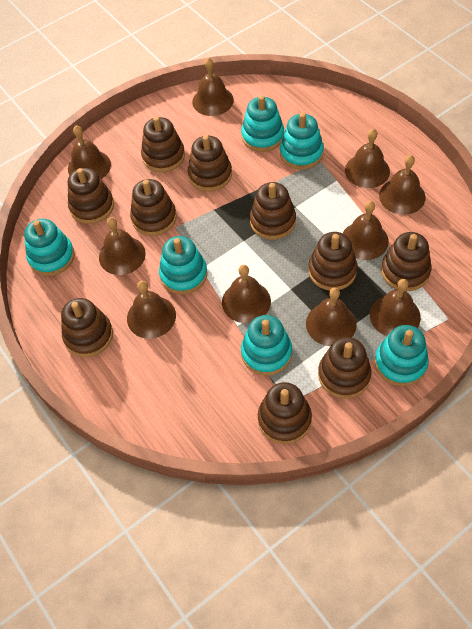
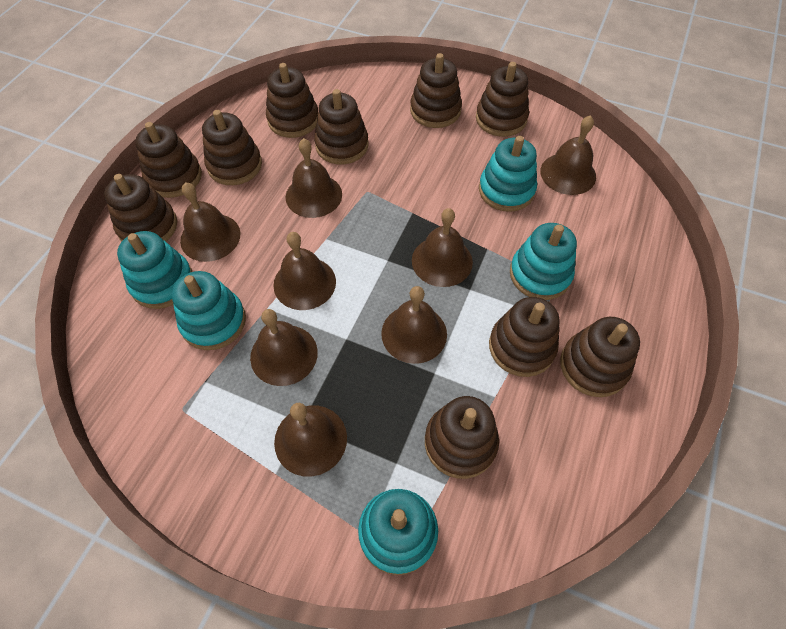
brown bell: [68,125,111,179] [99,217,146,275] [127,281,176,339] [192,57,234,116] [222,265,271,323] [306,288,357,346] [343,201,389,260] [345,129,390,188] [370,279,421,336] [379,155,426,215] = 10 -> [180,183,240,262] [250,309,318,386] [273,232,336,310] [274,403,347,477] [286,138,342,218] [381,286,447,364] [412,208,473,287] [540,115,596,195] = 8
turquoise stacking toy: [24,219,75,276] [159,236,208,294] [241,95,284,152] [241,315,292,375] [280,113,324,170] [375,325,429,386] = 6 -> [117,231,192,309] [172,271,246,350] [358,489,438,575] [479,136,537,212] [510,223,577,300] = 5

